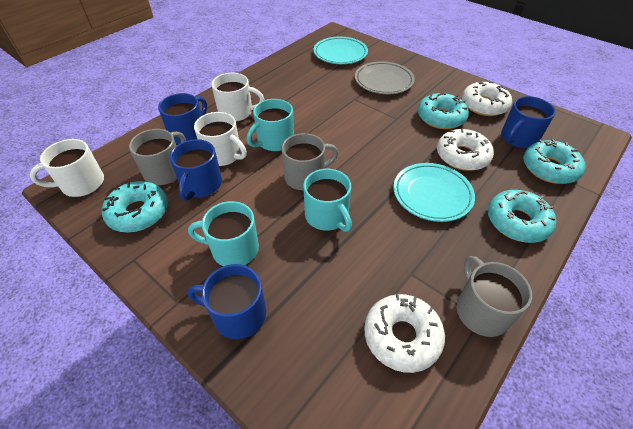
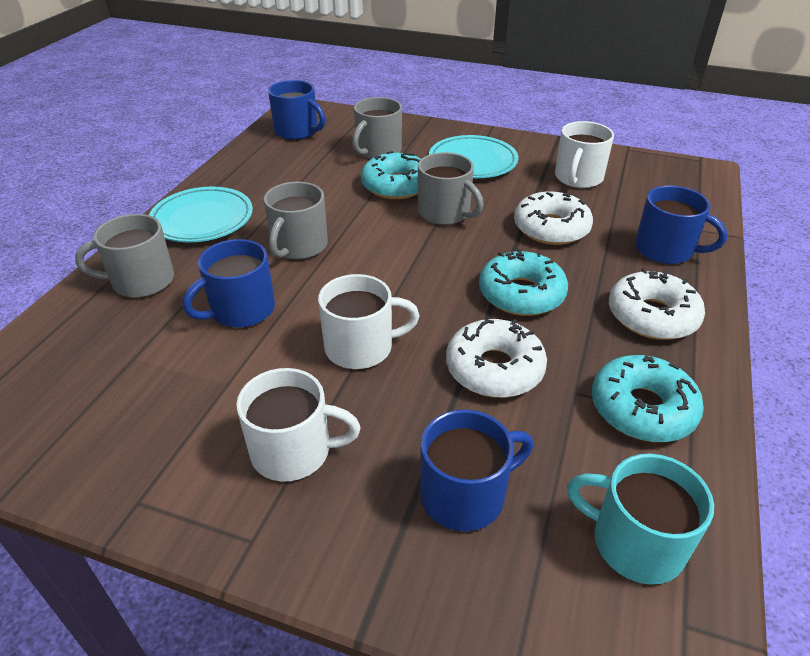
grey mug: [129,129,186,185] [281,133,338,191] [456,256,532,337] = 3 -> [75,214,174,298] [264,182,328,260] [352,97,402,159] [418,152,484,225] = 4
grey plate: [355,61,415,94] = 1 -> none = 0
turquoise donut: [102,181,168,232] [418,92,469,129] [488,190,556,243] [523,139,586,184] = 4 -> [361,151,421,199] [479,249,568,316] [592,355,704,442] = 3
turquoise mug: [188,201,259,266] [247,99,294,151] [303,169,352,232] = 3 -> [567,453,714,585] = 1

